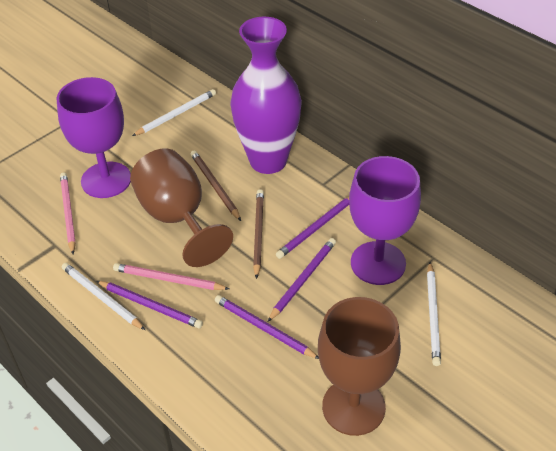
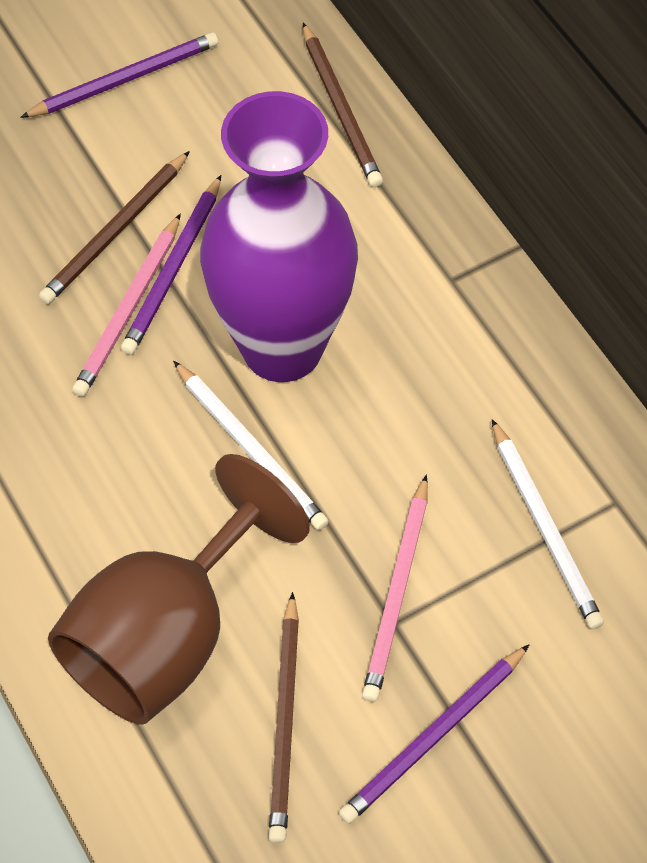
brown goblet: [130,148,233,267] [318,297,401,436] = 2 -> [48,454,310,725] = 1
brown pencil: [191,150,241,221] [253,189,264,279] = 2 -> [39,151,190,304] [269,592,299,843] [303,23,383,187] = 3
purple goblet: [56,77,131,198] [349,156,421,285] = 2 -> none = 0
purple pencil: [96,281,203,328] [215,295,319,359] [268,238,336,322] [276,197,349,259] = 4 -> [20,33,219,118] [121,175,221,355] [339,644,530,824] = 3
white pencil: [62,263,145,330] [132,89,216,136] [427,262,441,366] = 3 -> [173,361,329,530] [492,419,604,629] = 2

